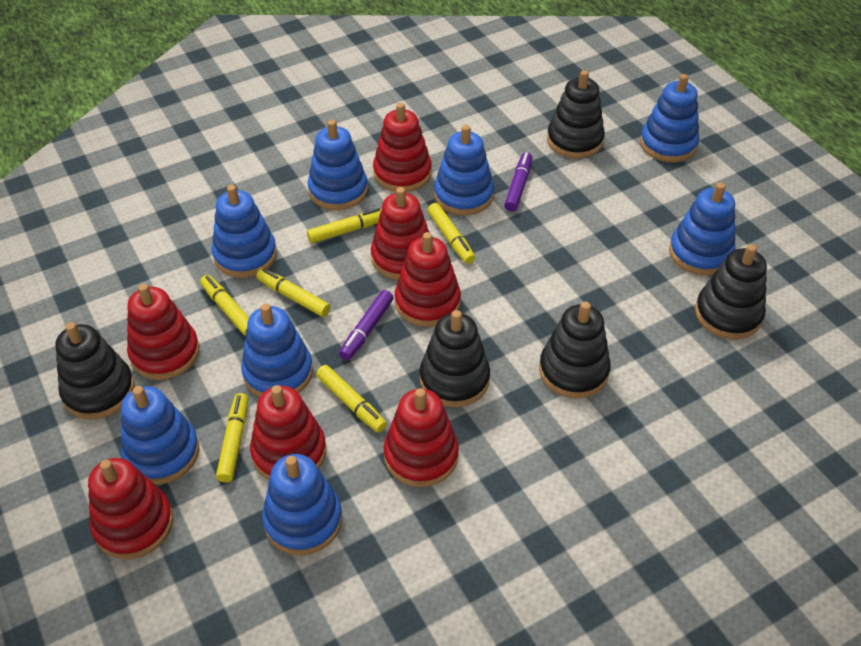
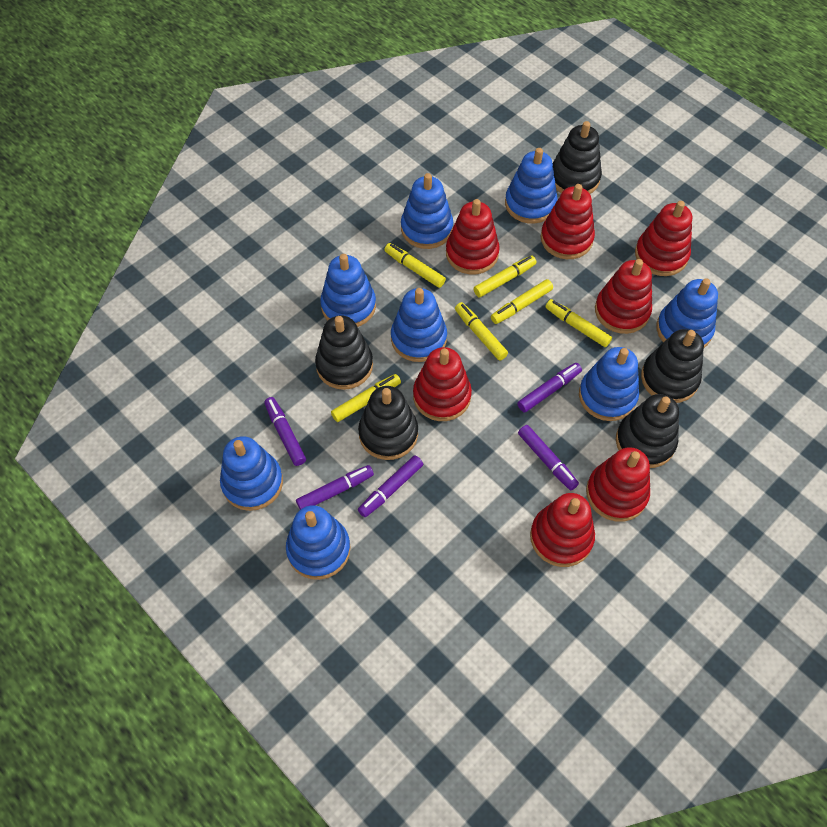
purple marker: [339,290,394,360] [504,152,532,212] = 2 -> [264,397,306,466] [296,465,374,510] [358,455,423,517] [517,363,582,413] [518,425,579,490] = 5

